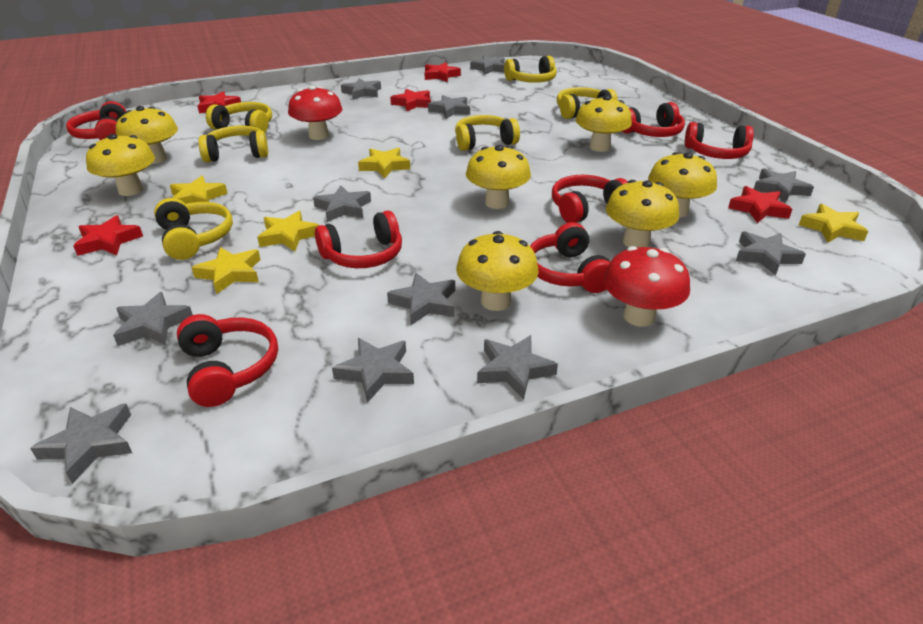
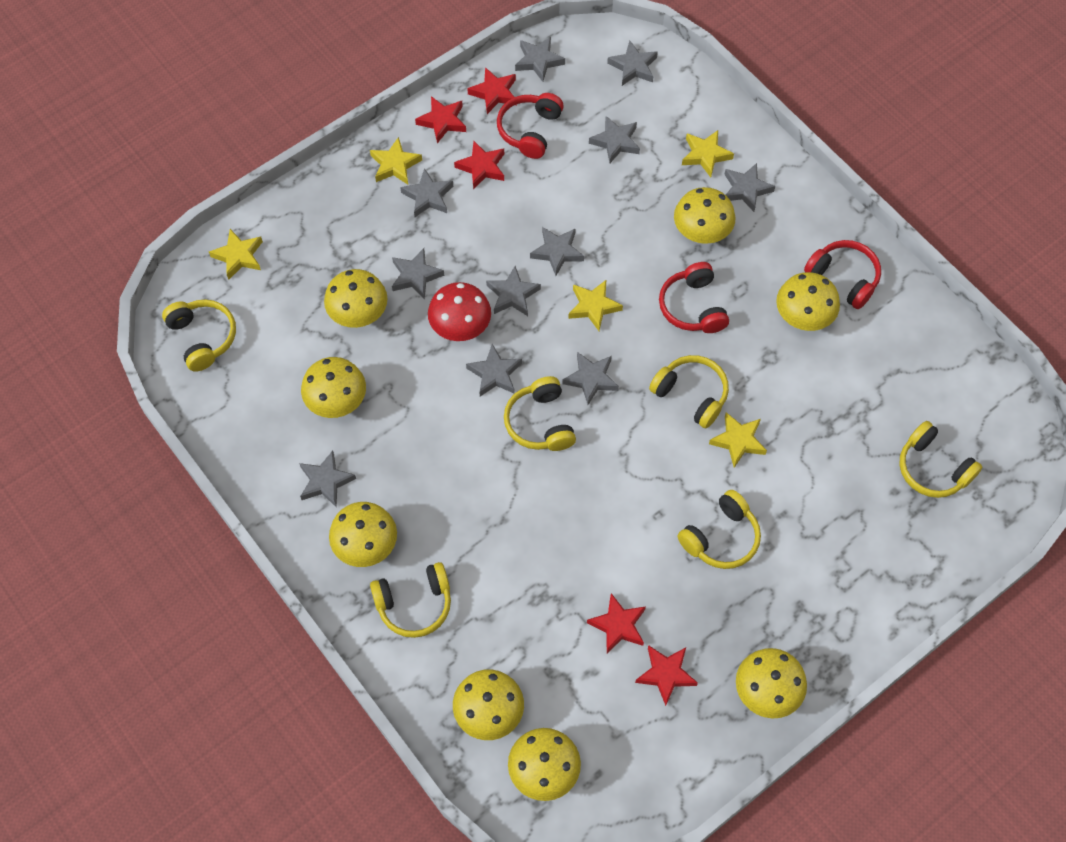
red headphones: [66,101,126,140] [177,314,278,407] [315,210,402,268] [530,222,610,293] [552,175,628,223] [622,102,685,137] [685,122,754,159] = 7 -> [497,93,564,159] [659,262,729,333] [804,240,881,309] = 3
red mushroom: [288,85,342,140] [603,246,690,327] = 2 -> [428,282,491,341] = 1
yellow mushroom: [86,134,155,196] [116,106,178,164] [456,231,539,311] [466,145,531,209] [575,95,632,152] [606,180,679,247] [648,152,717,217] = 7 -> [301,357,366,418] [324,269,388,328] [329,502,397,567] [453,669,524,740] [508,728,581,801] [674,187,736,244] [736,648,807,718] [776,272,840,331] = 8

